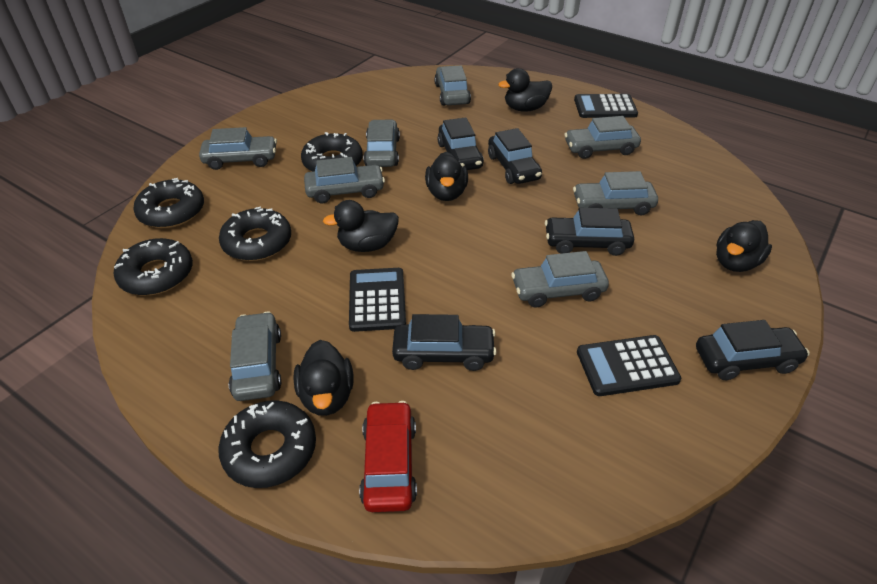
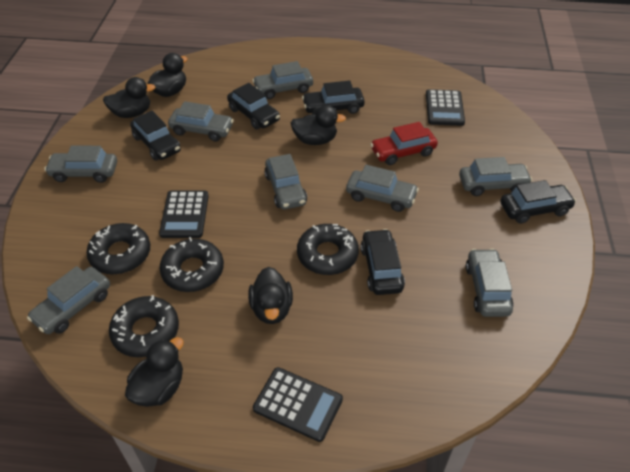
black donut: [114,238,193,295] [133,178,204,228] [218,400,316,488] [219,207,291,261] [301,132,363,172] = 5 -> [86,223,150,274] [109,295,179,357] [159,237,224,292] [297,224,359,275] = 4

